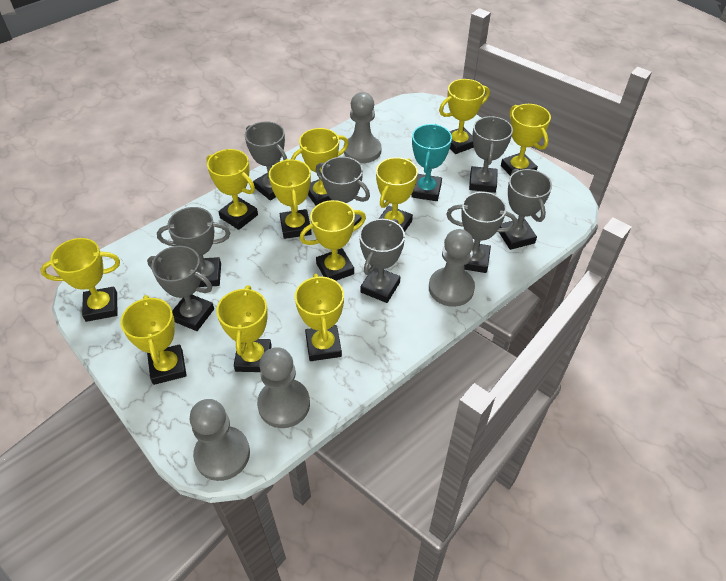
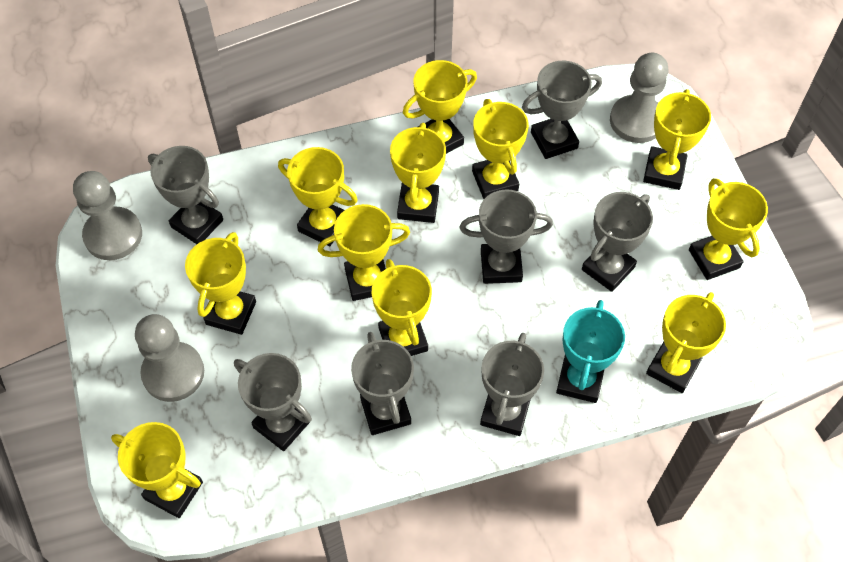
grey pawn: [190,399,250,481] [257,347,310,428] [344,92,381,163] [429,229,475,307] = 4 -> [73,171,142,260] [135,314,204,402] [610,52,668,143] = 3
grey trophy: [147,246,214,331] [157,207,230,287] [245,122,287,201] [316,157,370,226] [359,219,405,303] [446,192,518,273] [469,116,513,193] [499,169,552,250] = 8 -> [148,146,223,244] [234,353,312,451] [351,332,414,435] [459,189,553,284] [480,333,544,436] [522,61,602,159] [582,192,653,292] = 7

